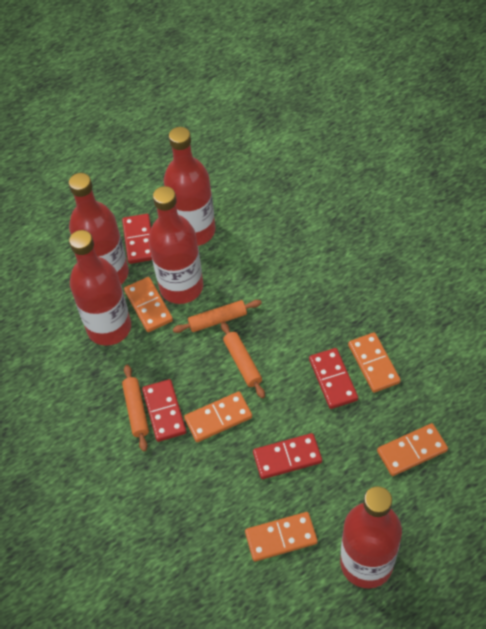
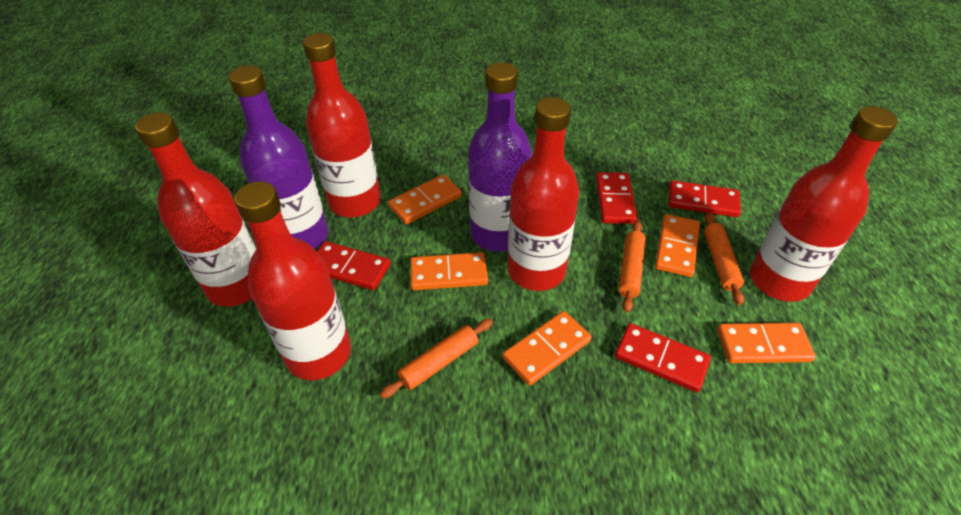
purple bottle: none = 0 -> [229,65,328,249] [468,62,532,252] = 2

